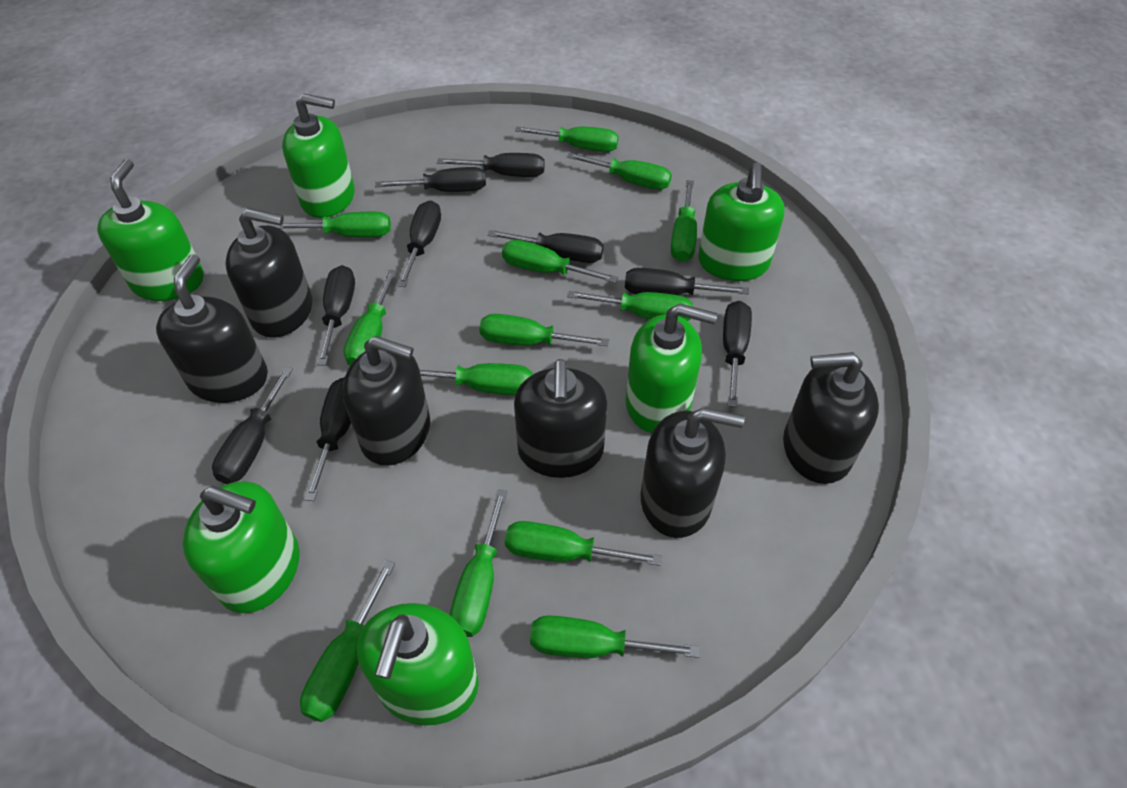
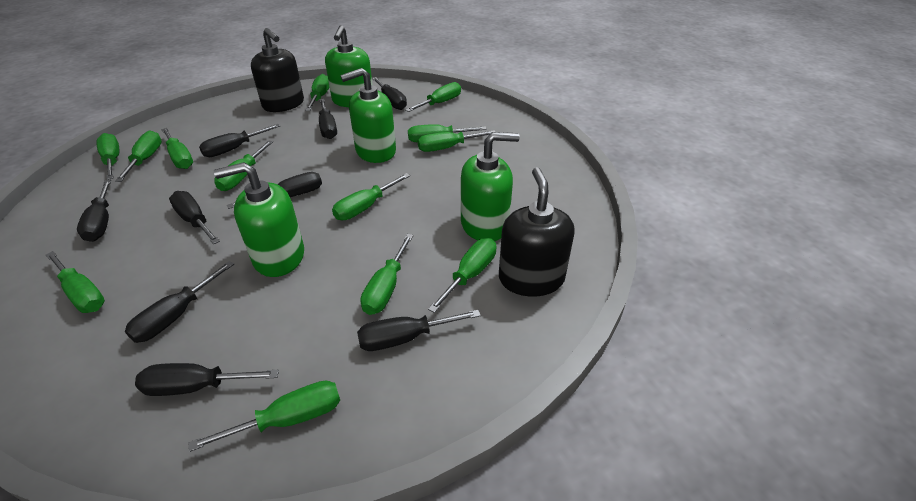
black soap dispenser: [156,254,268,403] [225,208,312,337] [342,336,430,466] [514,359,607,478] [641,408,745,538] [783,352,879,484] = 6 -> [251,28,304,112] [499,167,575,296] = 2
green soap dispenser: [97,159,204,301] [183,481,299,613] [282,93,355,218] [357,603,479,726] [625,304,717,433] [698,162,785,281] = 6 -> [214,162,304,277] [325,25,373,107] [341,68,396,163] [461,132,520,241] = 4

